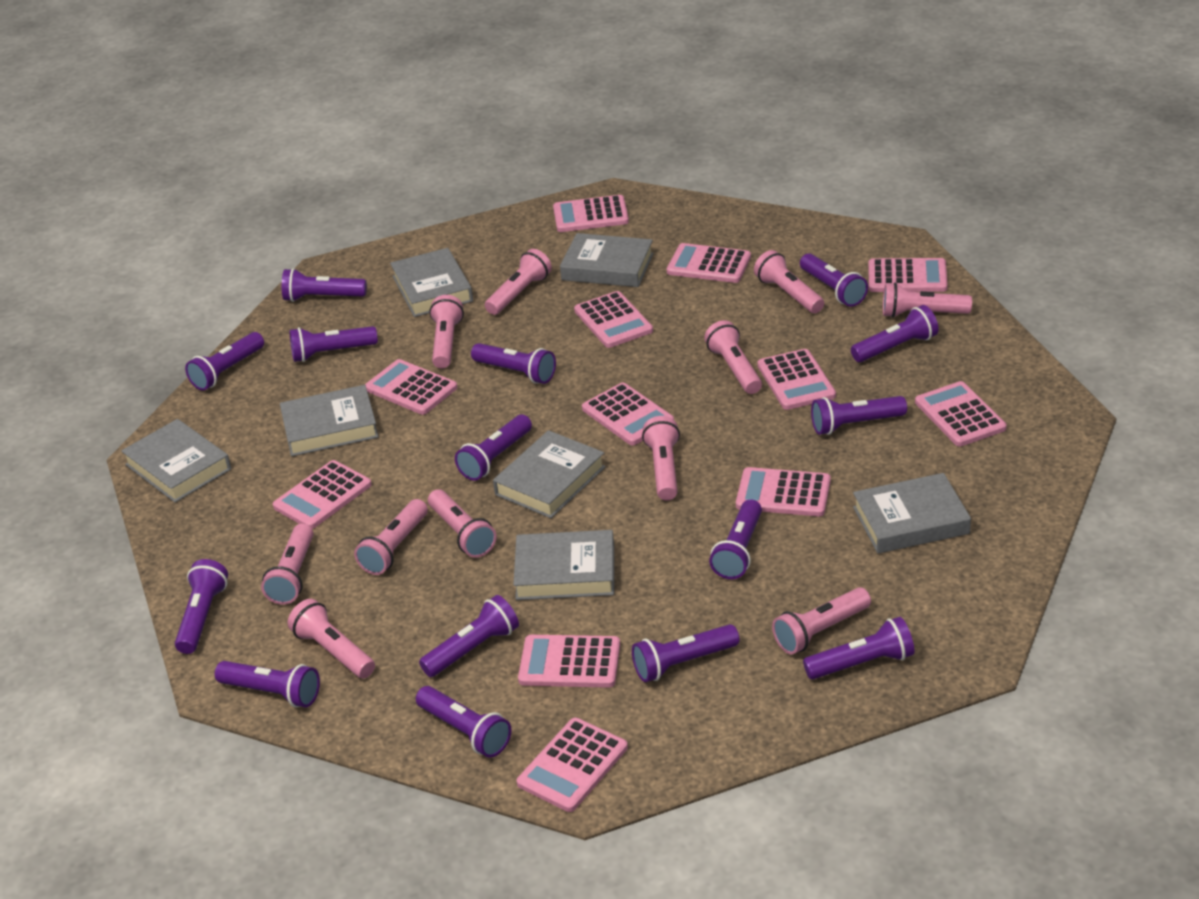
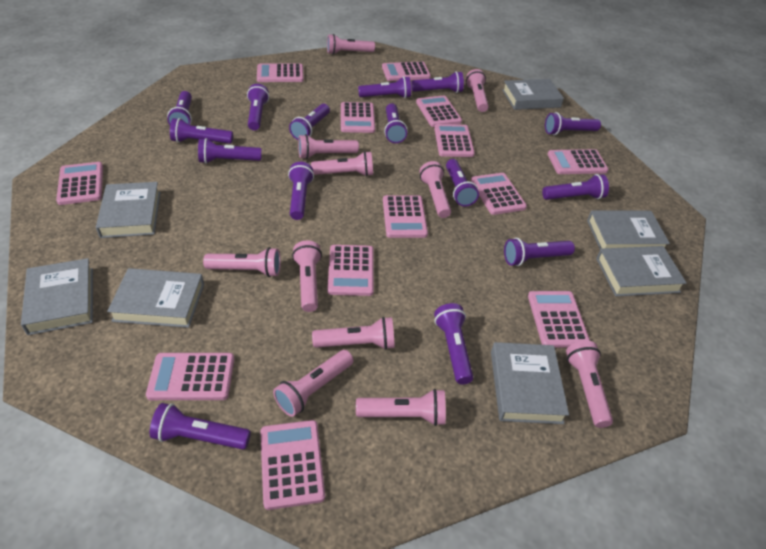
pink calculator: [273,460,372,529] [365,359,457,415] [517,718,628,812] [518,635,620,688] [553,195,629,232] [574,291,653,348] [582,383,674,445] [667,243,751,283] [736,467,831,516] [757,349,836,410] [868,258,948,292] [915,381,1007,447] = 12 -> [56,162,103,205] [146,353,234,400] [257,64,304,82] [260,420,325,510] [327,245,374,296] [341,102,375,133] [382,62,431,81] [383,195,428,238] [416,95,462,127] [434,124,475,157] [471,173,527,215] [528,291,590,348] [548,149,609,174] = 13

